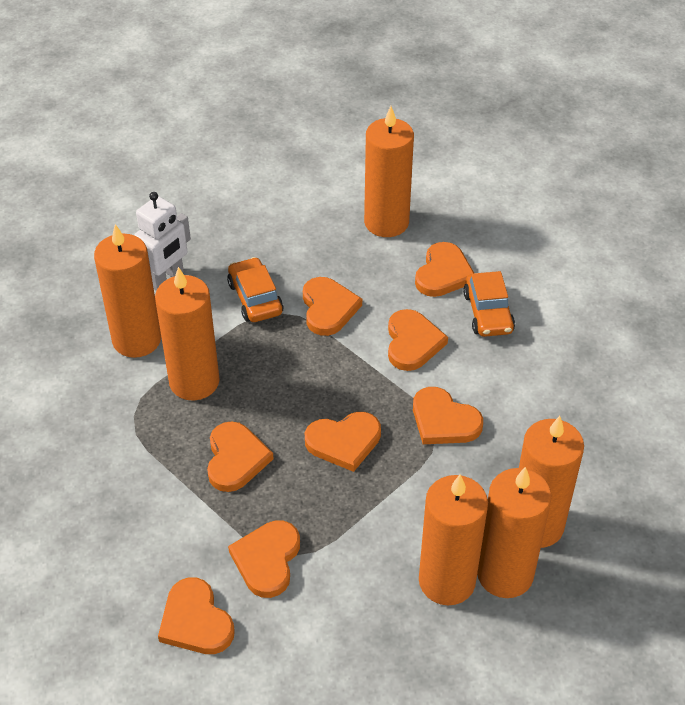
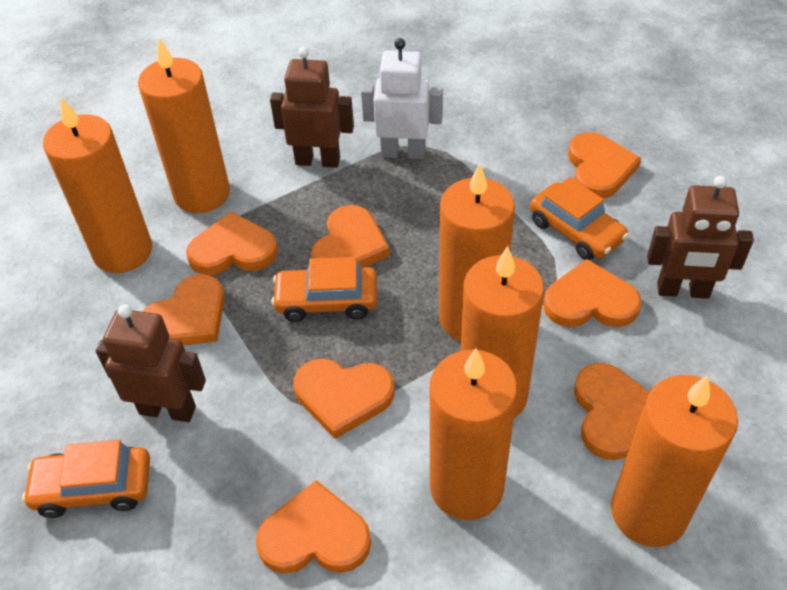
brown robot: none = 0 -> [96,304,206,422] [270,47,354,168] [647,176,754,299] = 3
orange car: [227,257,284,322] [463,271,515,337] = 2 -> [22,440,150,518] [271,257,377,322] [530,177,629,260] = 3

